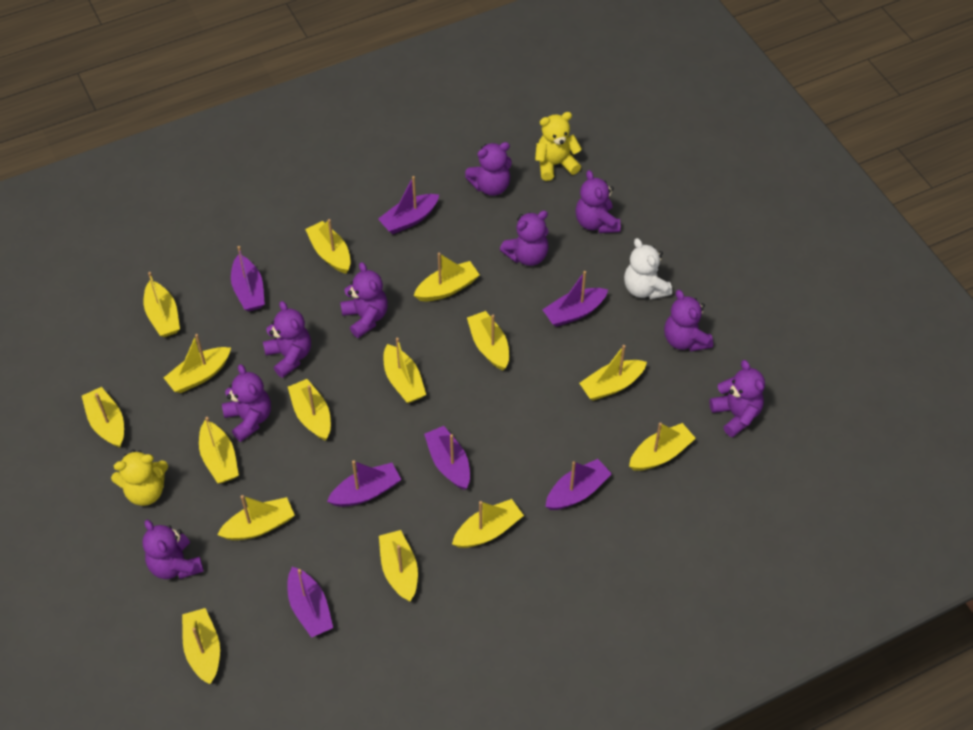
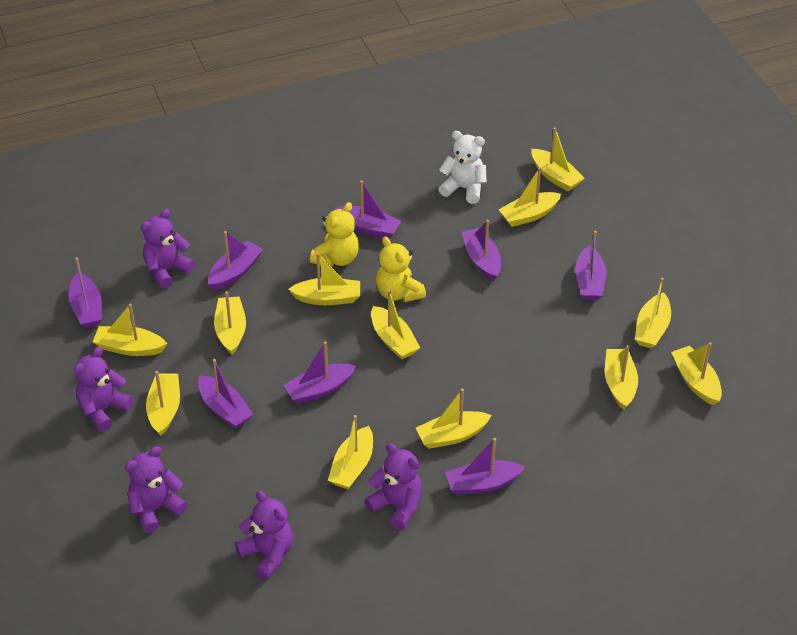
purple boat: [231,246,265,311] [288,567,333,638] [327,460,402,507] [378,176,439,234] [424,426,470,490] [543,271,608,327] [545,459,612,510] = 7 -> [68,257,102,328] [198,359,254,429] [208,231,263,290] [284,341,356,404] [335,180,402,239] [445,438,525,495] [462,220,501,281] [575,231,606,301] = 8
purple teddy bear: [143,520,204,579] [222,364,271,442] [263,301,311,378] [340,262,388,338] [465,142,512,196] [500,211,549,266] [576,170,621,233] [664,290,713,351] [709,360,765,437] = 9 -> [74,347,133,431] [125,446,188,533] [141,209,195,288] [235,491,293,580] [365,443,422,530] = 5
yellow boat: [82,387,124,448] [144,272,180,337] [164,334,231,393] [182,608,220,684] [199,417,239,483] [217,495,295,540] [288,379,331,440] [305,219,351,274] [379,530,418,601] [384,338,426,403] [413,253,480,301] [452,499,524,548] [467,311,509,371] [579,345,647,401] [629,422,696,471] = 15 -> [93,304,167,356] [146,371,180,436] [214,291,246,355] [289,253,360,305] [328,415,373,489] [371,290,420,360] [416,389,491,449] [499,167,561,227] [531,127,585,191] [605,345,638,410] [635,278,671,349] [671,342,722,405] = 12

